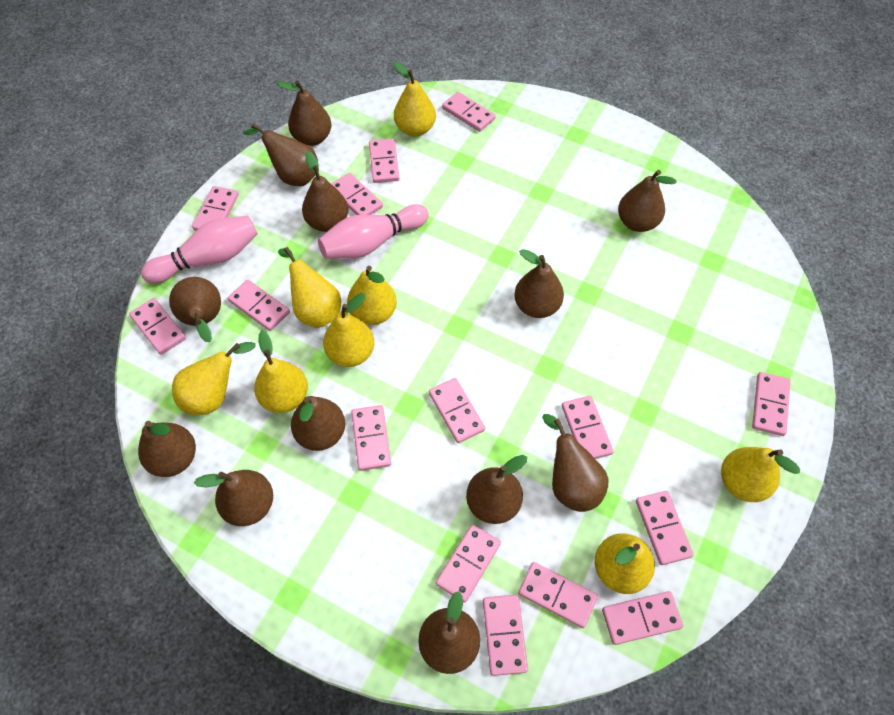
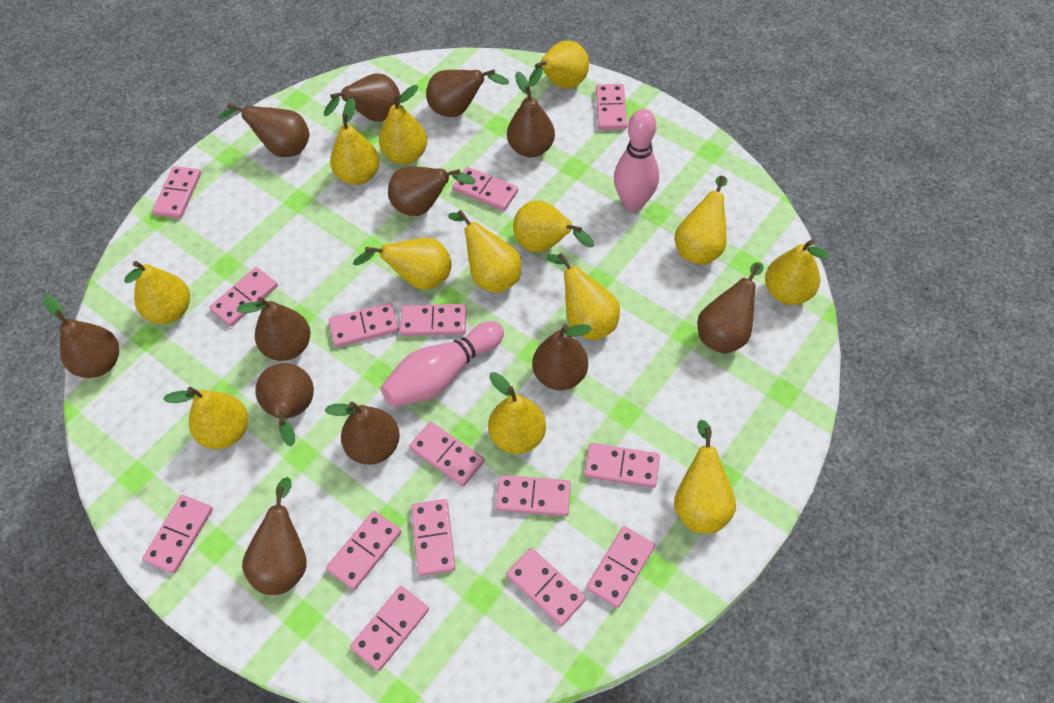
yellow pear: [172,342,256,415] [254,330,308,413] [278,247,341,328] [323,293,374,367] [347,266,397,325] [393,62,436,137] [595,533,655,594] [721,447,800,502] = 8 -> [124,261,190,324] [163,387,248,449] [330,98,380,185] [353,238,452,290] [379,85,427,164] [448,210,521,293] [488,372,546,454] [513,201,594,252] [528,41,589,88] [547,253,620,340] [674,420,736,534] [675,176,727,265] [765,239,830,305] = 13

